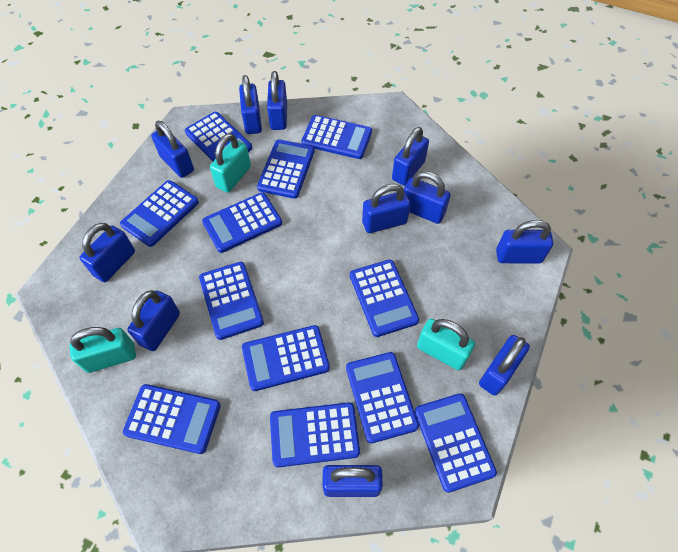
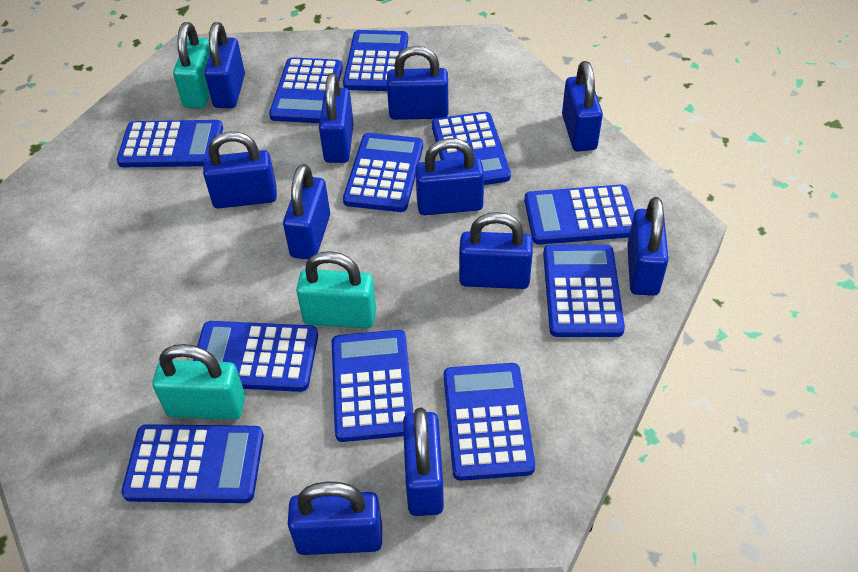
blue calculator: [120,180,199,247] [123,384,221,454] [185,112,252,161] [199,262,264,340] [202,192,282,253] [242,325,330,391] [257,139,315,199] [270,402,360,467] [301,115,372,159] [346,352,419,443] [350,260,419,337] [415,393,497,493] = 12 -> [117,120,223,167] [121,424,264,503] [193,321,318,392] [269,57,343,123] [332,330,413,442] [343,30,408,91] [343,133,423,212] [432,112,511,185] [444,363,535,481] [524,185,635,245] [543,244,625,337] = 11

